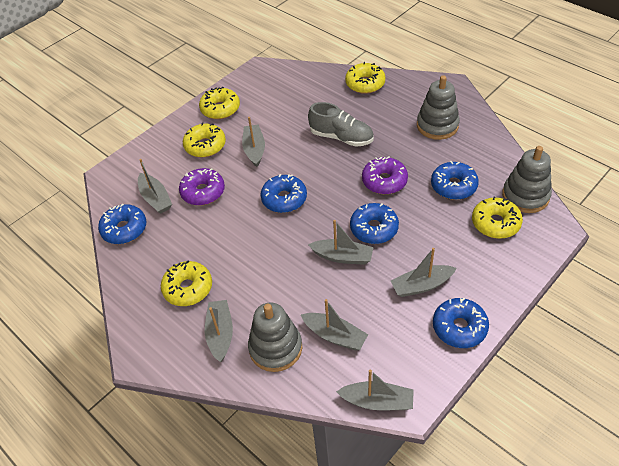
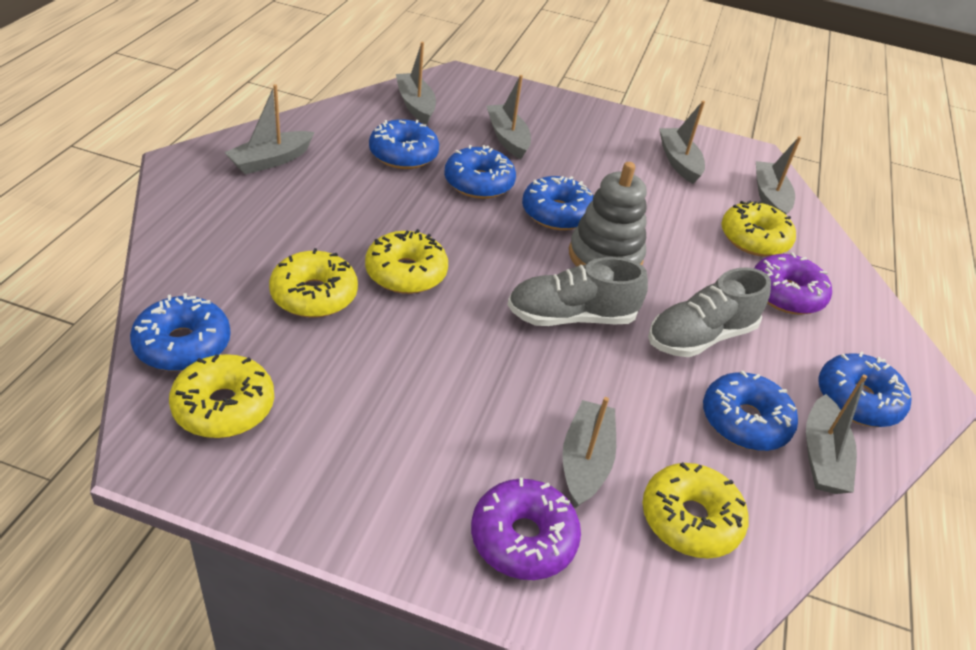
blue donut: [98,204,146,244] [261,174,307,213] [350,203,399,244] [431,161,479,200] [433,298,489,348] = 5 -> [130,293,231,371] [369,119,439,169] [444,145,516,199] [522,176,593,230] [703,371,798,451] [818,351,911,427] = 6
grey shoe: [308,102,374,147] = 1 -> [508,257,648,326] [648,267,771,357] = 2
grey stacking toy: [248,302,302,372] [417,75,460,140] [502,146,552,213] = 3 -> [569,162,647,267] = 1

